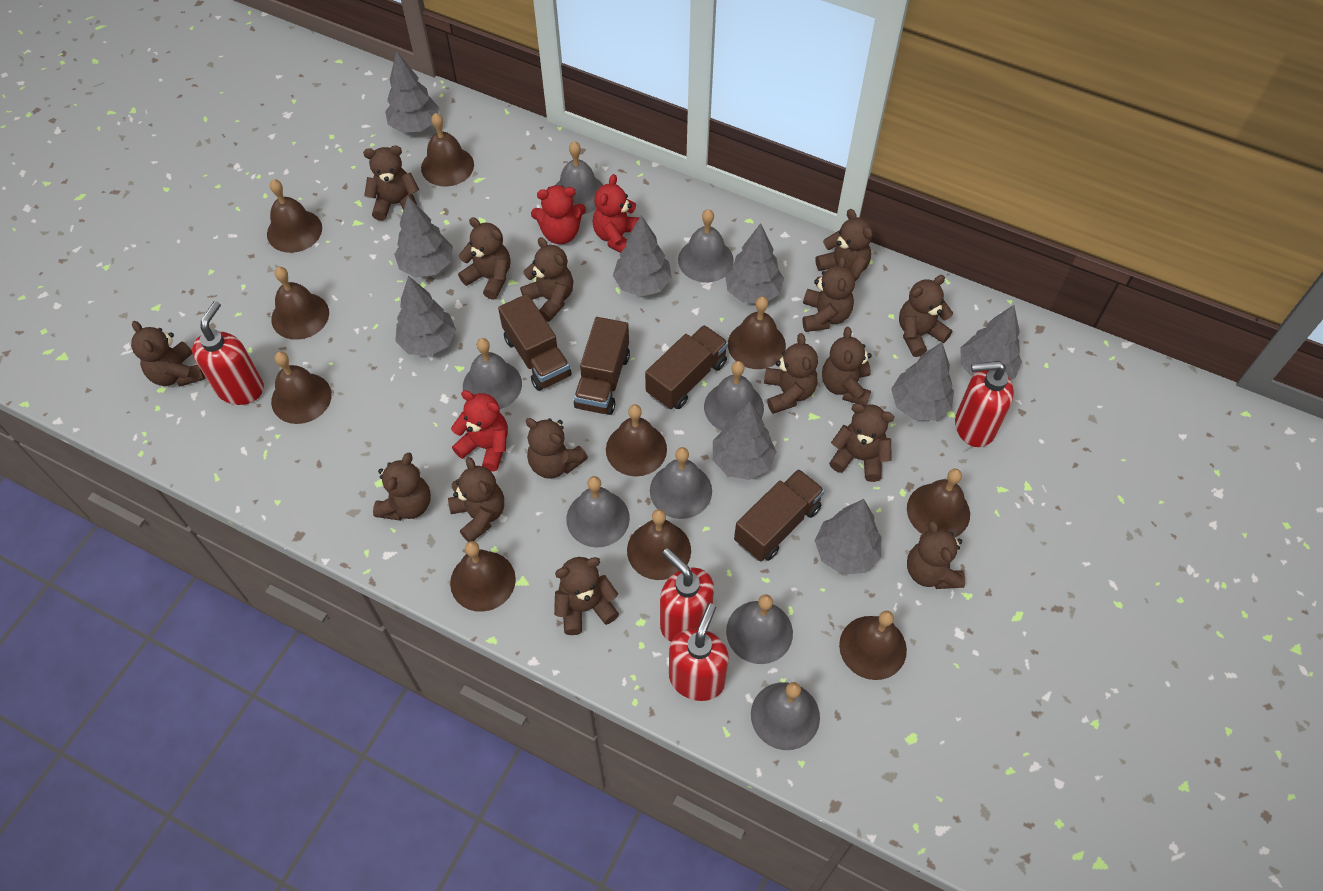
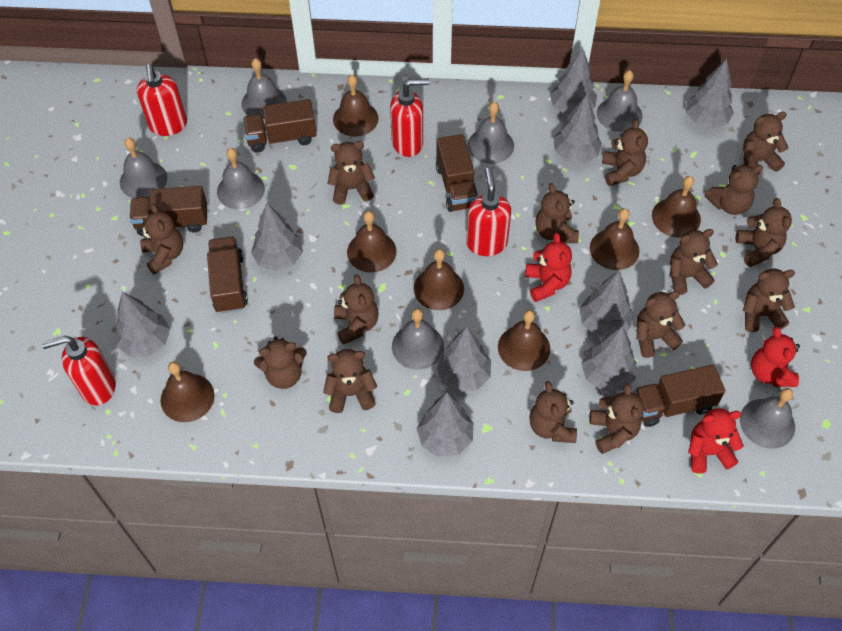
brown bell: [267,179,322,253] [271,267,329,340] [271,352,332,424] [421,113,474,187] [450,541,516,612] [606,404,667,476] [627,509,691,580] [728,297,786,369] [839,611,907,680] [907,469,970,537] = 10 -> [161,362,215,422] [333,75,379,137] [347,211,397,273] [414,249,464,310] [498,310,550,371] [590,208,639,270] [652,176,701,238] = 7
brown truck: [498,294,572,391] [574,317,630,415] [645,325,728,409] [734,469,825,562] = 4 -> [129,186,207,236] [207,236,248,313] [243,99,317,153] [436,134,479,212] [633,364,725,427] = 5
grey bell: [463,338,522,409] [556,141,603,214] [566,476,630,547] [650,447,712,519] [678,209,734,282] [704,361,764,431] [726,594,793,664] [751,682,820,750] = 8 -> [120,138,167,198] [217,148,265,209] [241,58,287,120] [392,309,444,370] [468,102,514,164] [597,70,642,132] [740,388,795,449] = 7

